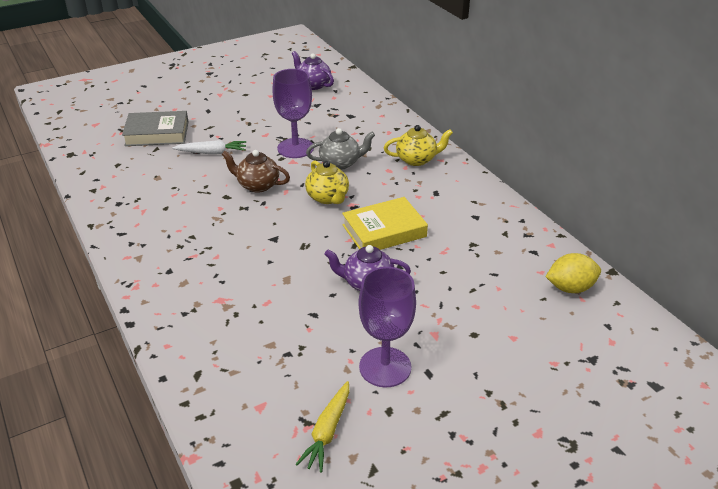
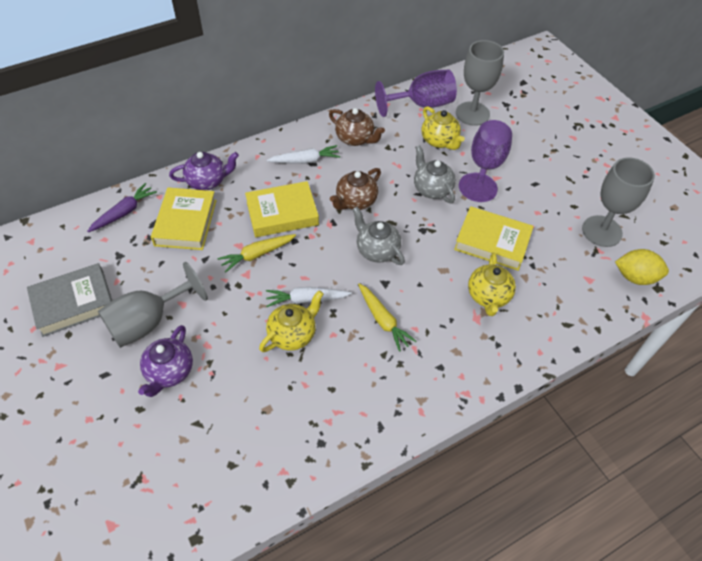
brown teapot: [222,150,290,193] = 1 -> [329,108,385,146] [330,168,381,210] = 2
grey goblet: none = 0 -> [98,262,208,348] [456,40,504,126] [582,157,655,247] = 3
grey teapot: [306,128,375,170] = 1 -> [353,207,405,265] [414,145,456,203] = 2
purple carrot: none = 0 -> [87,183,157,232] = 1
white carrot: [172,140,246,154] = 1 -> [266,287,352,307] [267,145,340,164] = 2
yellow book: [342,197,428,250] = 1 -> [151,187,217,250] [245,181,319,237] [454,206,534,271] = 3
yellow carrot: [295,381,349,473] = 1 -> [218,234,296,273] [358,283,416,352] = 2
yellow teapot: [305,160,349,204] [384,125,453,166] = 2 -> [259,291,323,352] [422,106,465,150] [468,253,516,316] = 3

